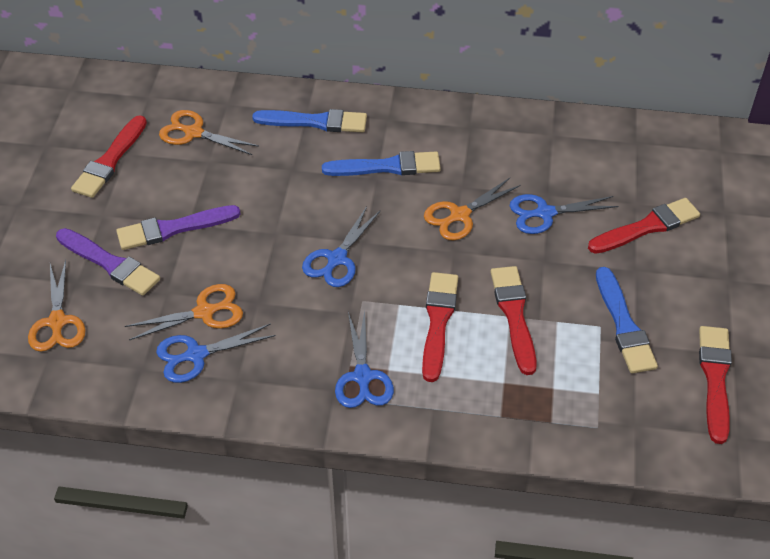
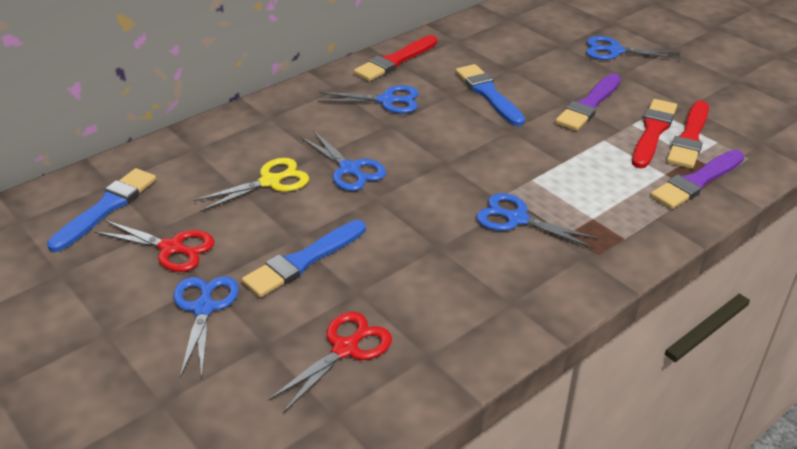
blue scissors: [156,323,276,383] [302,206,381,287] [335,310,394,408] [510,194,618,234] = 4 -> [174,276,239,377] [300,130,386,191] [317,85,419,113] [476,193,599,248] [586,36,681,60] = 5
orange scissors: [28,260,86,352] [125,284,243,340] [159,110,259,155] [424,178,521,241] = 4 -> none = 0
red brush: [71,115,147,198] [422,272,458,382] [491,266,537,375] [588,198,700,254] [699,326,732,444] = 5 -> [354,35,437,81] [632,99,677,169] [667,101,709,169] = 3
red scissors: none = 0 -> [94,220,215,272] [268,312,392,413] = 2
yellow scissors: none = 0 -> [193,158,309,212] = 1

